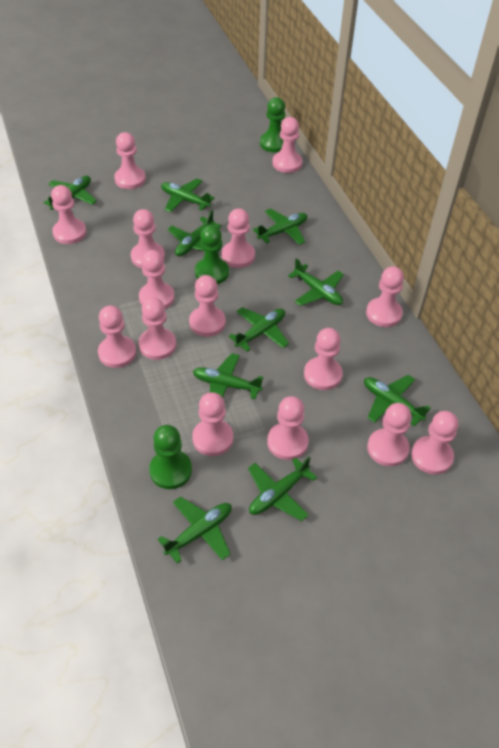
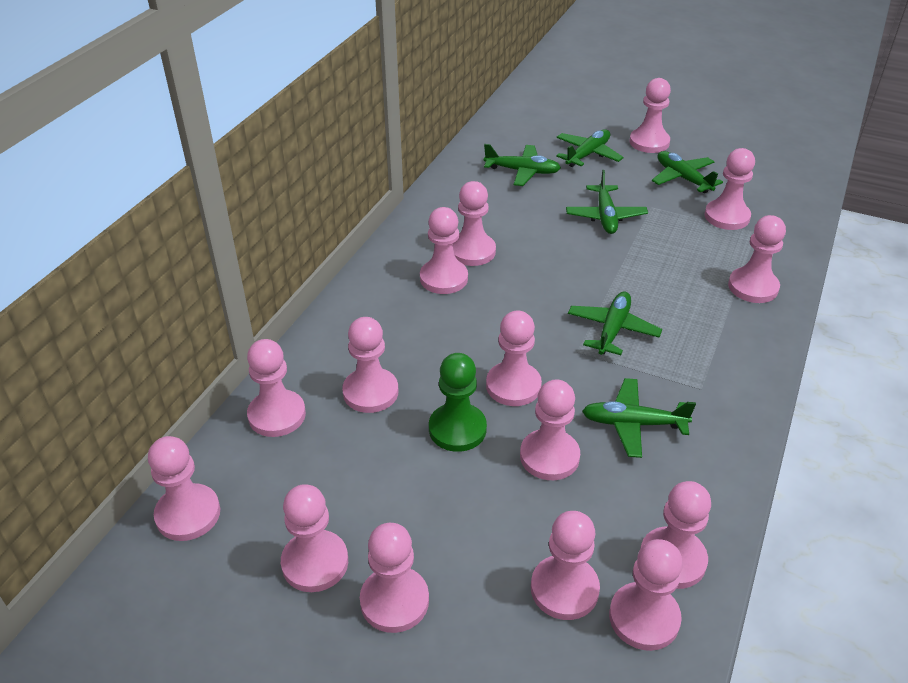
green pawn: [149,425,192,489] [195,225,229,284] [260,97,285,153] = 3 -> [429,353,487,452] = 1
green plane: [43,176,97,210] [158,496,232,564] [161,178,215,212] [167,210,221,256] [193,353,263,399] [229,307,289,352] [248,457,317,521] [253,209,307,245] [288,258,344,306] [364,375,431,426] = 10 -> [484,144,561,186] [556,129,624,167] [566,170,648,234] [568,292,662,355] [582,378,696,458] [652,151,723,193] = 6

